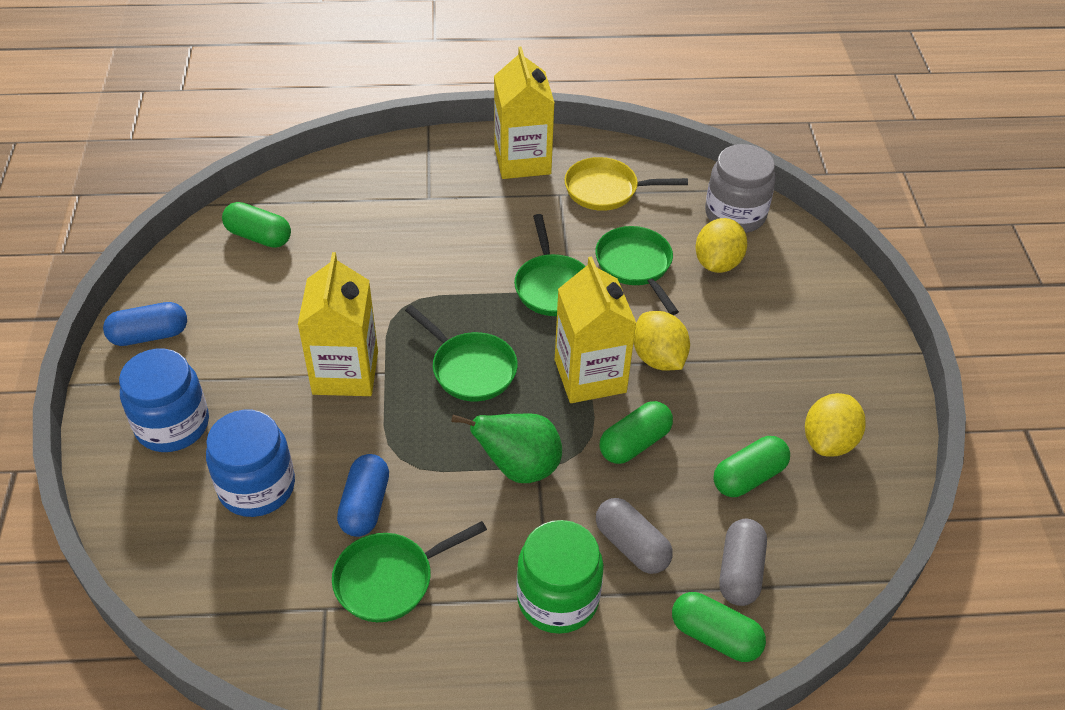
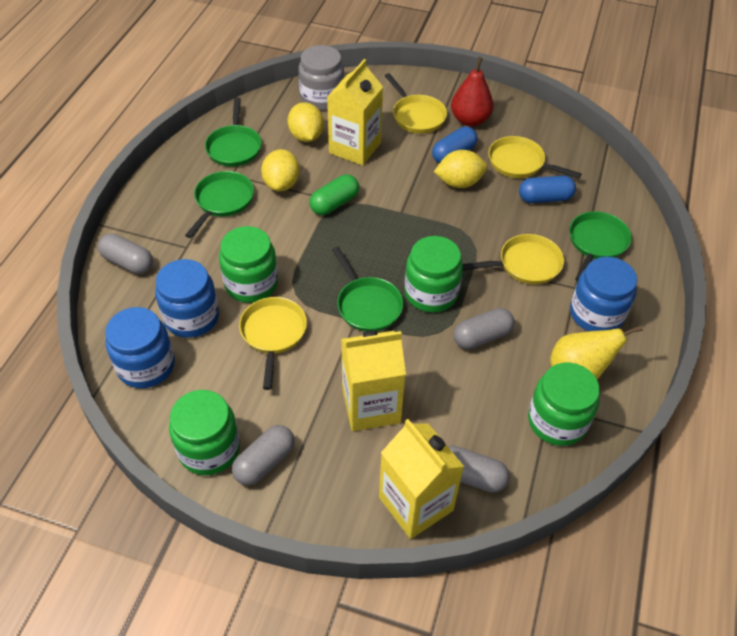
blue jar: [119,349,209,452] [206,410,295,517] = 2 -> [105,307,175,388] [155,259,219,338] [570,257,637,331] = 3
green capsule: [222,202,291,248] [599,401,673,464] [672,592,766,662] [713,436,790,497] = 4 -> [309,174,359,215] = 1
green jar: [517,520,604,634] = 1 -> [169,390,240,475] [219,226,278,303] [405,236,463,313] [528,362,600,446] = 4
green pear: [452,413,562,483] = 1 -> none = 0
grey capsule: [596,498,672,574] [719,519,767,606] = 2 -> [98,234,153,274] [232,425,294,485] [448,446,510,493] [454,308,515,349] = 4
red pear: none = 0 -> [451,57,494,126] = 1
yellow pan: [564,157,688,211] = 1 -> [239,297,307,390] [385,73,447,134] [463,234,564,285] [488,136,582,178] = 4
yellow pear: none = 0 -> [550,325,643,379] = 1

